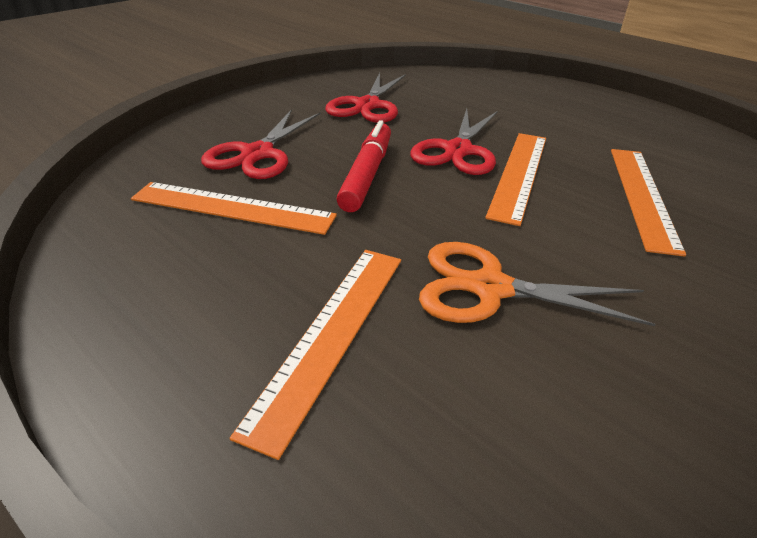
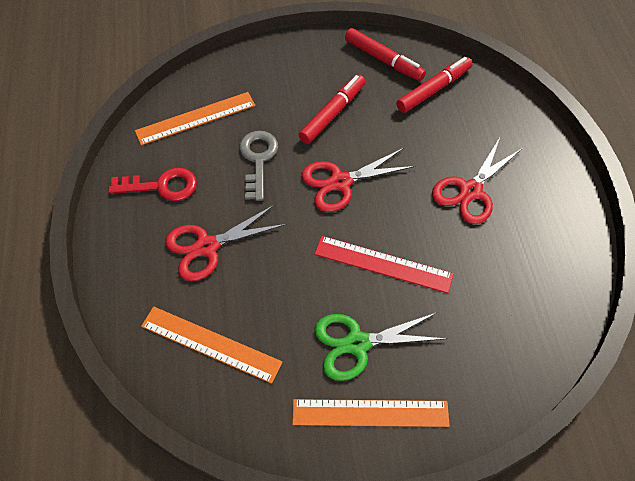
green scissors: none = 0 -> [314,312,447,381] = 1
grey key: none = 0 -> [239,131,278,201] = 1
orange ruler: [131,182,337,235] [230,250,401,460] [485,133,546,226] [611,149,686,257] = 4 -> [135,92,255,145] [141,306,283,384] [292,399,450,427] = 3
orange scissors: [419,242,656,326] = 1 -> none = 0
red key: none = 0 -> [108,167,197,201] = 1
red marker: [337,120,391,212] = 1 -> [299,74,365,144] [345,28,426,81] [396,57,473,113] = 3
red ruler: none = 0 -> [315,236,454,293] = 1

